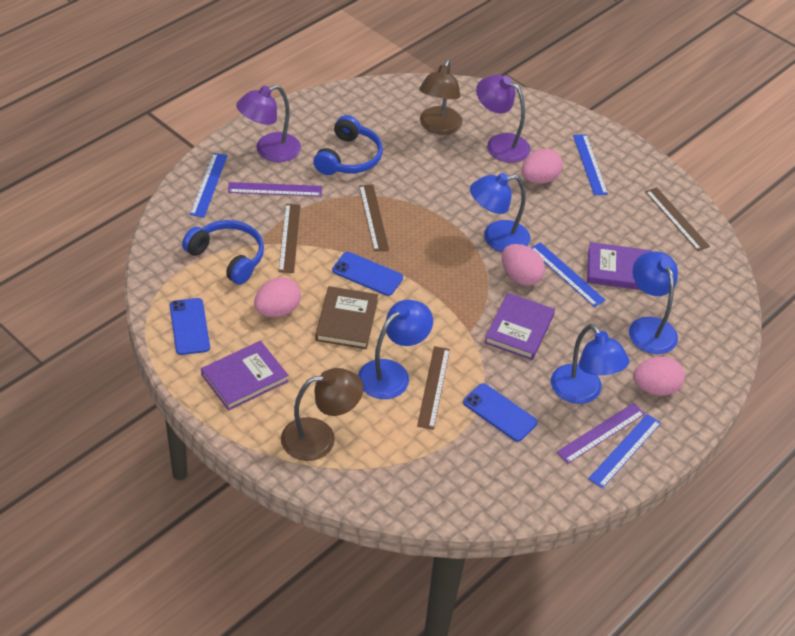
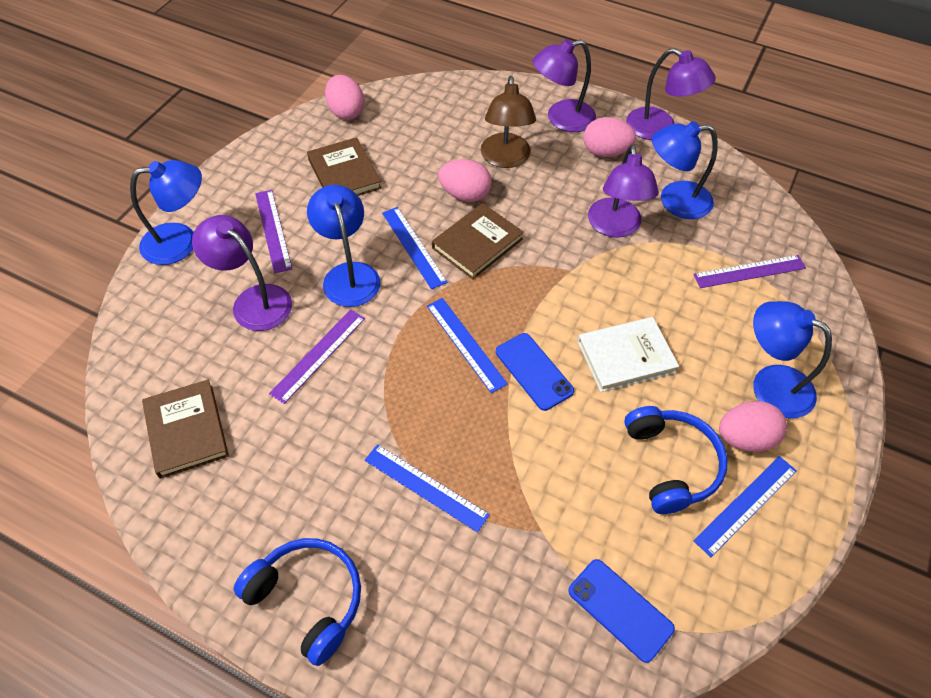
blue phone: [170,298,210,355] [332,252,403,296] [463,383,538,442] = 3 -> [496,333,574,411] [568,559,675,663] = 2
brown book: [315,286,378,349] = 1 -> [142,379,229,479] [307,137,382,196] [432,203,524,279] = 3
brown lamp: [281,368,364,461] [419,60,463,135] = 2 -> [481,76,536,168] = 1
brown ruler: [278,204,301,273] [359,185,389,252] [417,346,450,430] [645,187,710,251] = 4 -> none = 0
purple book: [201,341,289,411] [484,293,555,360] [587,242,652,290] = 3 -> none = 0
purple lamp: [236,85,301,162] [476,75,531,163] = 2 -> [192,215,292,331] [533,39,596,132] [588,145,659,238] [626,48,716,140] = 4
purple ruler: [228,182,322,197] [556,403,645,463] = 2 -> [255,190,292,273] [269,309,365,404] [693,255,806,288] = 3
white book: none = 0 -> [578,317,679,392] = 1

